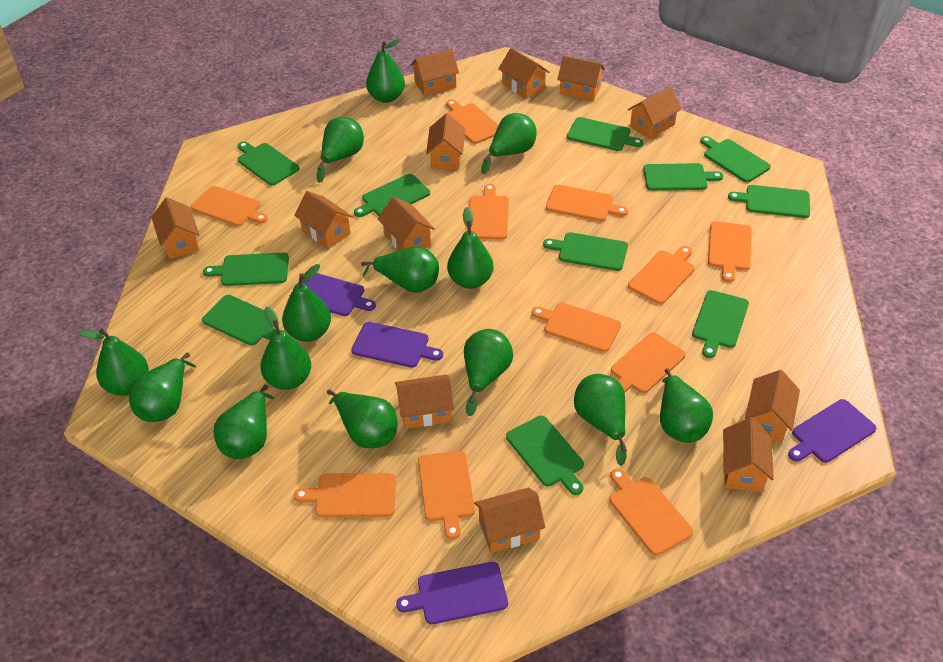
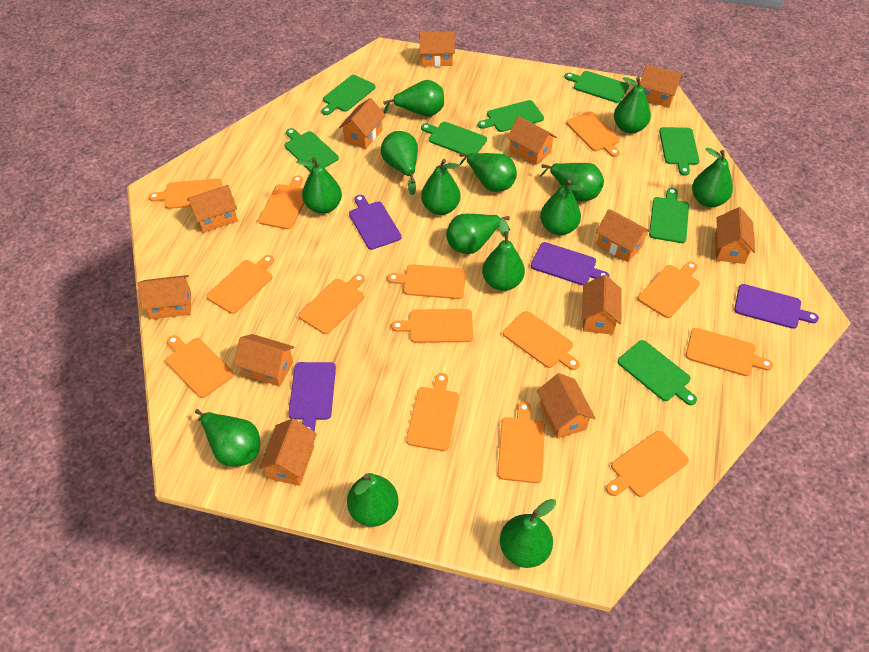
green cutting board: [202,295,276,346] [203,253,289,286] [237,141,299,185] [354,174,430,217] [506,415,584,495] [543,232,628,271] [567,117,643,151] [643,163,723,191] [692,290,749,358] [700,136,771,182] [728,185,810,218] = 11 -> [285,128,339,172] [322,75,376,115] [421,122,487,155] [478,100,544,132] [565,71,629,103] [618,340,697,405] [649,188,689,243] [659,127,699,176] = 8
orange cutting board: [191,186,268,226] [294,473,396,517] [418,451,475,540] [446,99,498,144] [469,184,509,239] [532,303,621,352] [546,185,628,221] [609,468,693,556] [611,332,686,393] [628,246,695,304] [708,221,751,282] = 11 -> [149,178,222,209] [166,335,234,398] [207,255,274,314] [258,175,304,230] [299,274,365,334] [387,264,466,299] [392,309,473,343] [406,373,459,451] [498,402,545,483] [503,311,580,370] [566,111,620,157] [606,431,689,497] [638,261,700,318] [686,328,773,376] = 14

